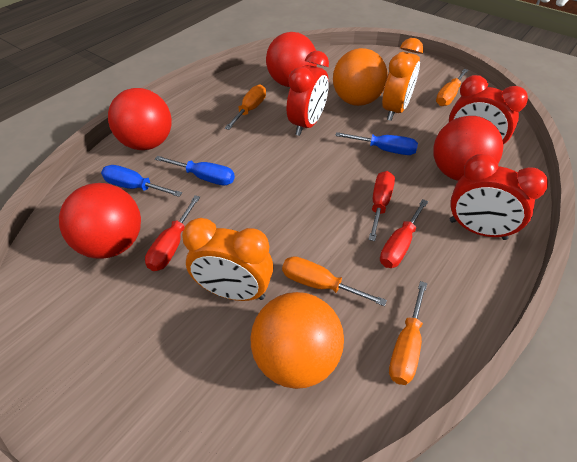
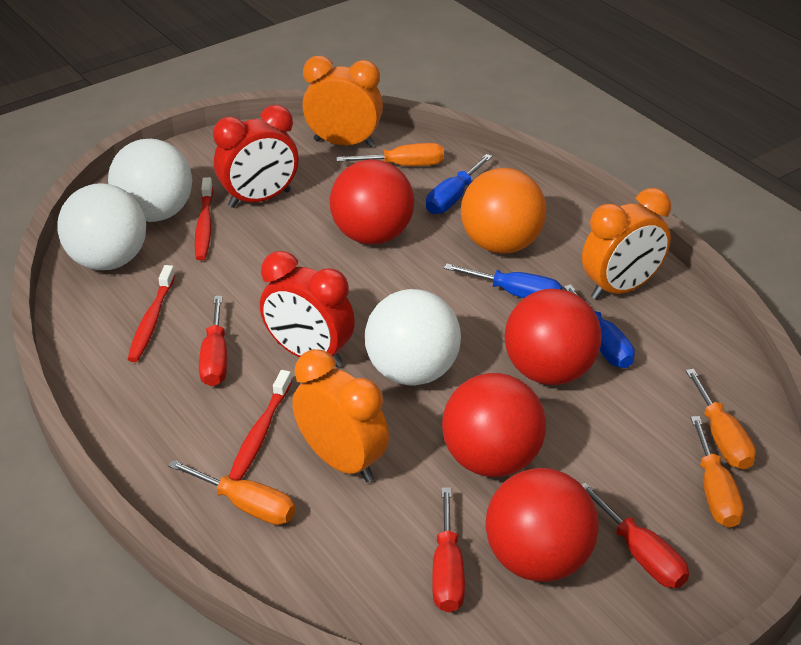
orange ball: [250,292,344,389] [333,48,388,106] = 2 -> [461,168,547,254] = 1
orange clock: [182,218,273,301] [382,38,424,121] = 2 -> [292,349,389,482] [302,56,383,147] [582,188,671,300] = 3
red clock: [287,51,329,136] [449,75,528,145] [450,154,548,240] = 3 -> [213,105,298,208] [260,251,355,367] = 2
red toothbrush: none = 0 -> [128,265,175,362] [195,177,213,261] [229,370,292,481] = 3
white ball: none = 0 -> [57,184,146,270] [108,139,192,222] [365,289,461,385] = 3

